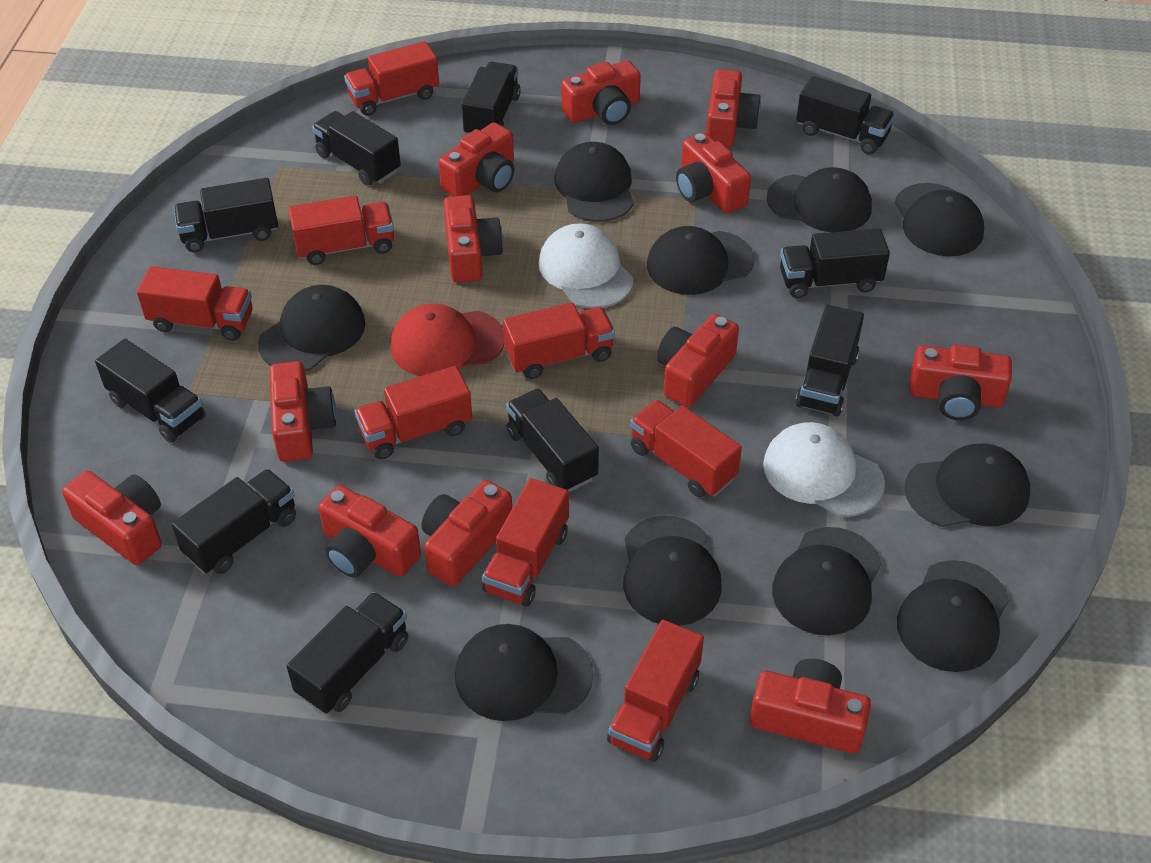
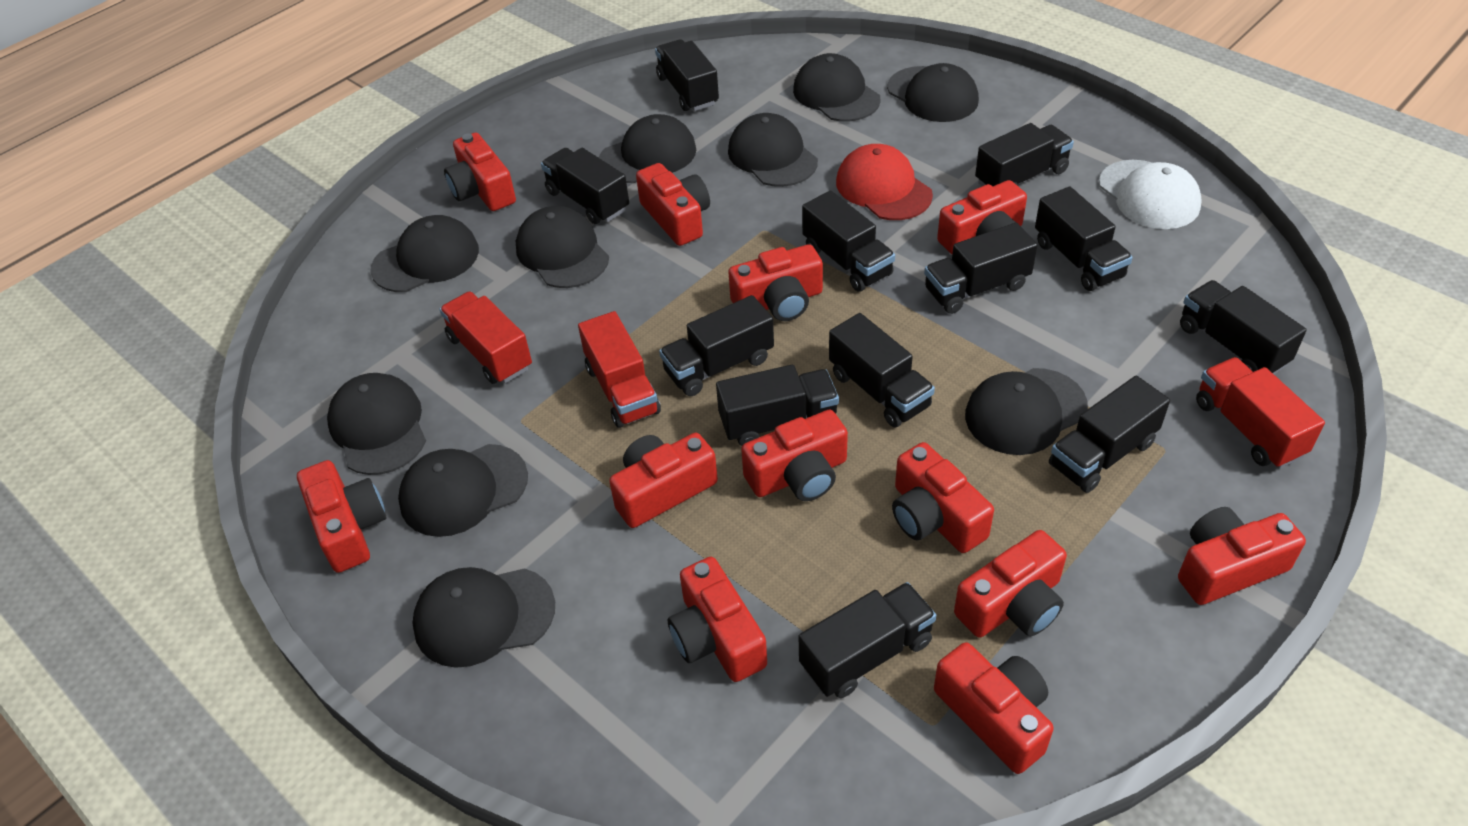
black truck: [95,339,206,443] [172,469,296,574] [174,178,278,252] [287,592,408,714] [312,111,401,186] [462,62,521,133] [506,389,599,492] [780,228,890,298] [795,305,864,417] [796,76,895,154] = 10 -> [541,148,629,224] [655,39,719,111] [659,295,774,396] [716,365,839,446] [799,582,936,698] [802,191,895,292] [829,313,935,428] [924,222,1037,314] [975,123,1074,187] [1035,187,1133,291] [1049,376,1170,493] [1180,280,1307,374] = 12
red truck: [137,266,253,341] [288,196,394,265] [344,41,439,116] [354,366,472,459] [482,478,569,606] [503,303,615,379] [607,620,704,762] [630,400,742,497] = 8 -> [440,291,532,384] [578,311,661,428] [1196,357,1325,469] = 3
white cap: [538,223,634,308] [763,422,885,517] = 2 -> [1099,160,1202,229] = 1

